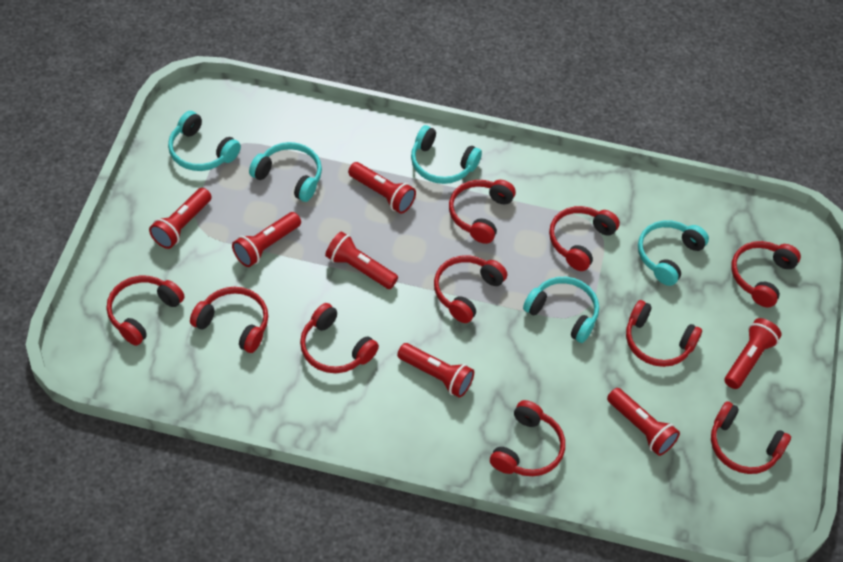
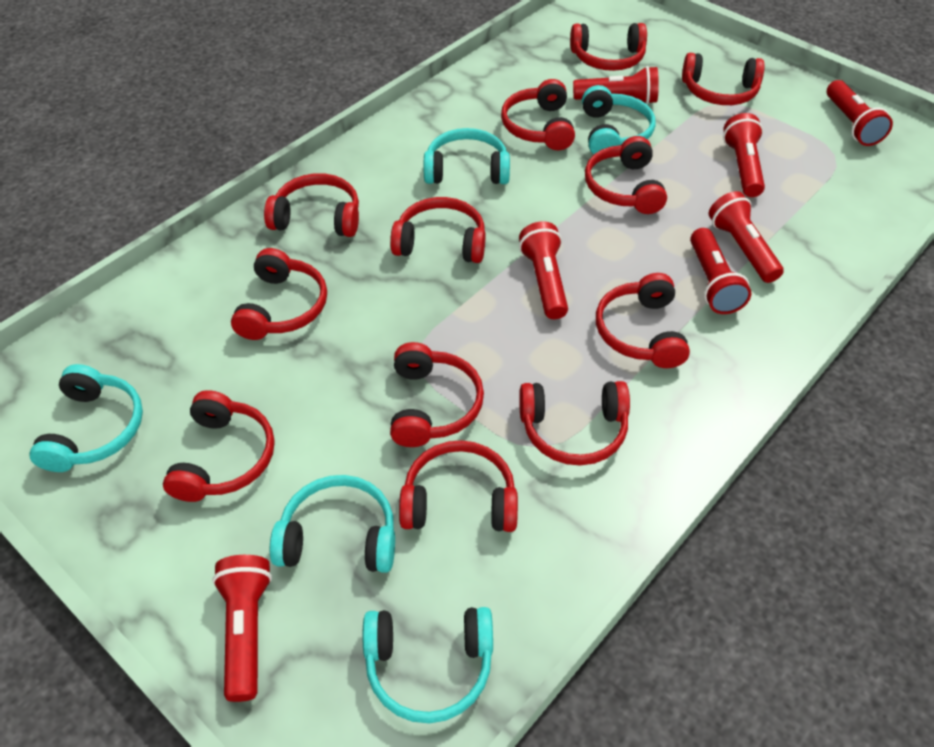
red headphones: [107,276,185,346] [190,287,268,353] [300,303,379,373] [434,255,507,323] [449,180,516,244] [490,400,565,476] [549,206,620,271] [626,300,702,367] [711,401,791,474] [731,241,801,307] = 10 -> [163,390,275,502] [231,248,327,340] [264,173,359,237] [390,197,486,263] [390,342,484,447] [399,440,518,532] [501,79,575,150] [519,381,630,465] [570,23,647,71] [585,136,667,214] [596,273,690,368] [682,53,765,105] = 12

